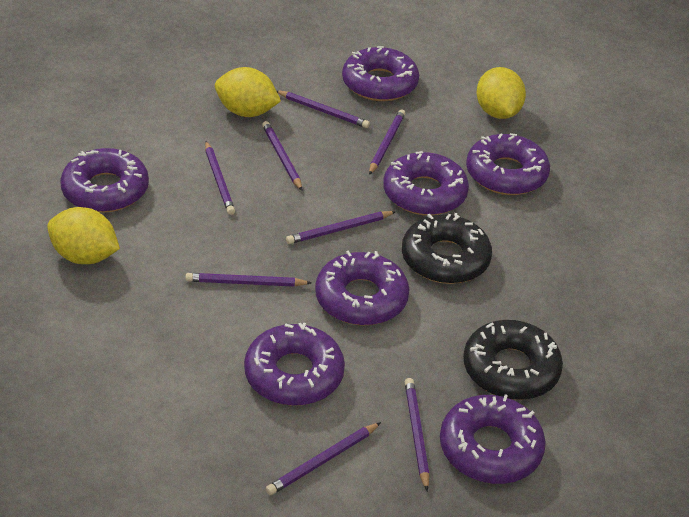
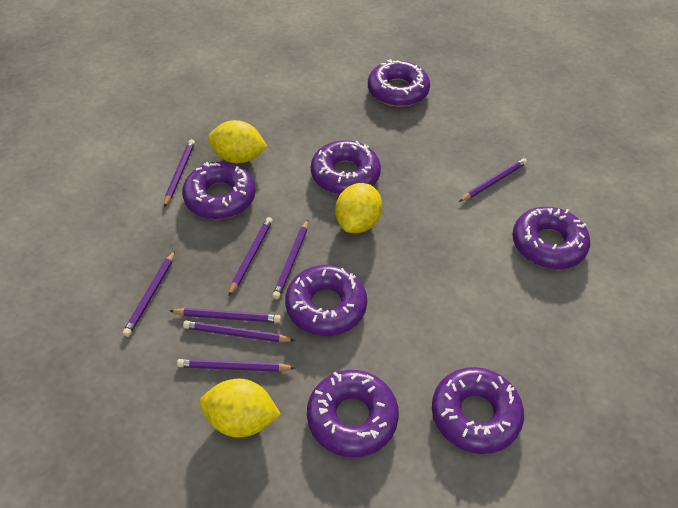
black donut: [402,213,492,284] [463,320,563,400] = 2 -> none = 0

